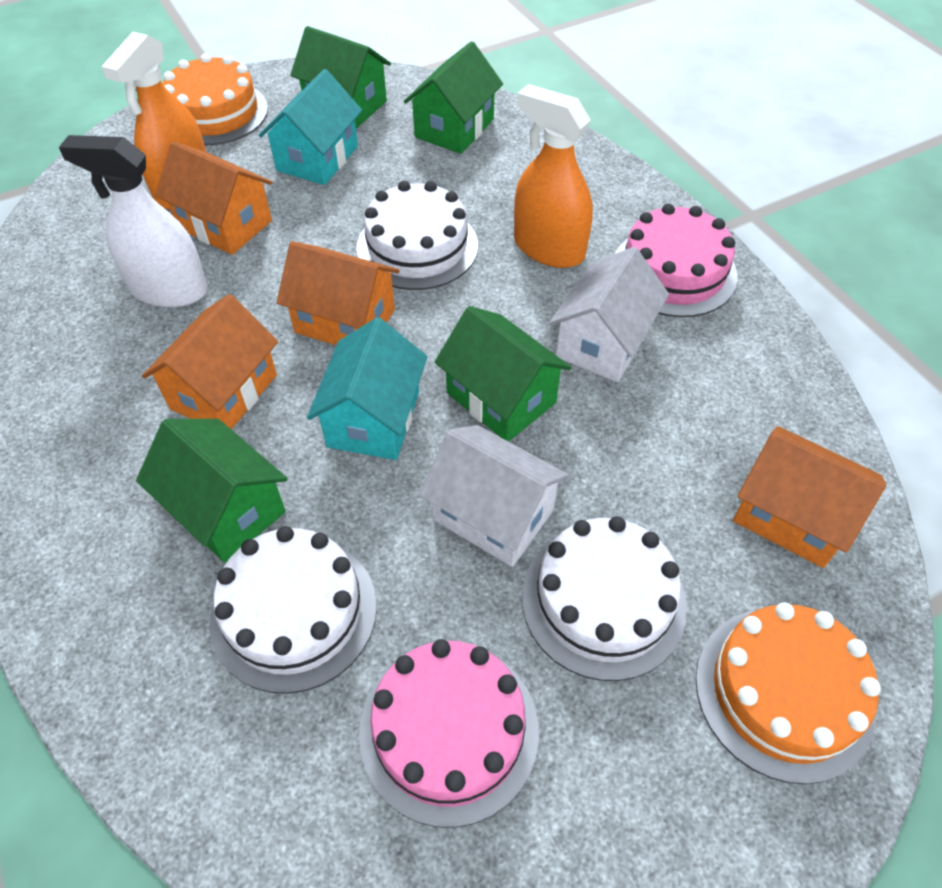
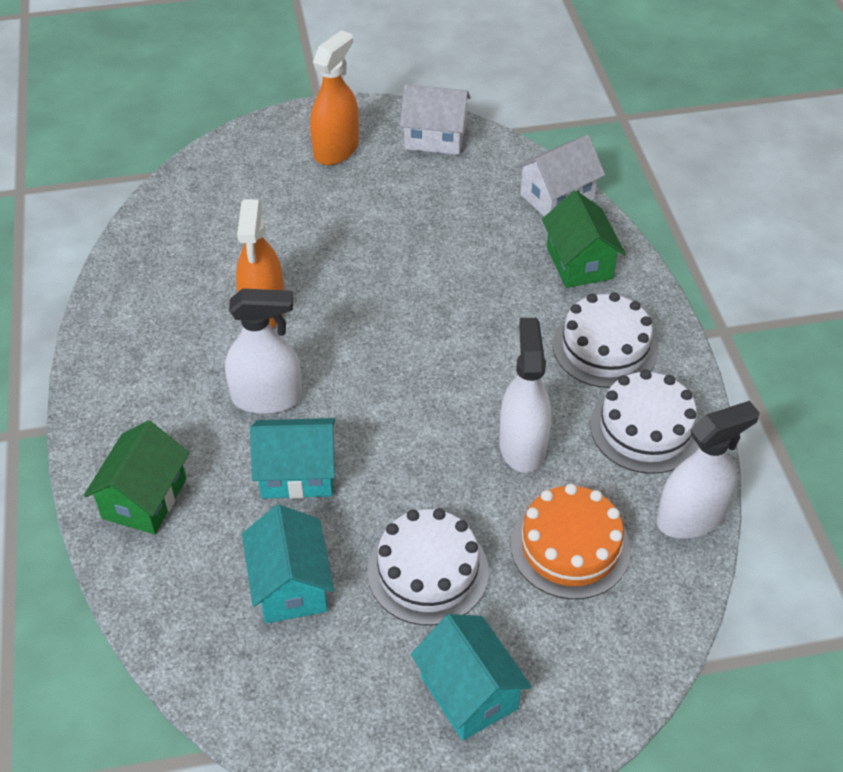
green house: [136,419,288,563] [290,26,391,128] [404,41,503,154] [435,306,572,442] = 4 -> [84,420,189,534] [542,191,626,288] = 2
orange cake: [163,54,268,145] [696,602,881,784] = 2 -> [511,484,631,599] = 1
orange house: [142,294,278,429] [155,141,272,255] [277,241,400,345] [733,426,886,568] = 4 -> none = 0
pink cake: [359,639,539,828] [615,204,738,317] = 2 -> none = 0
turquoise house: [259,69,362,185] [307,318,427,460] = 2 -> [242,505,334,623] [250,418,335,499] [411,614,532,741] = 3
white spray bottle: [59,135,208,308] = 1 -> [225,288,302,414] [499,318,551,473] [657,401,760,539] = 3

